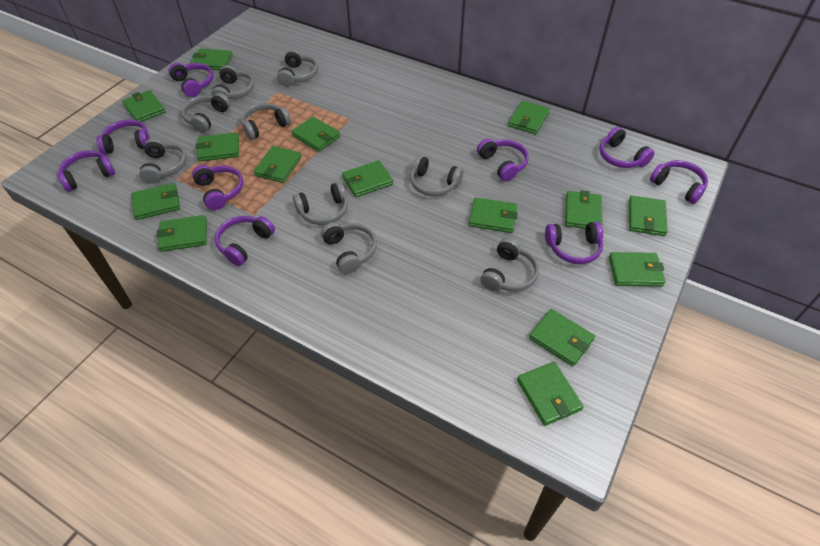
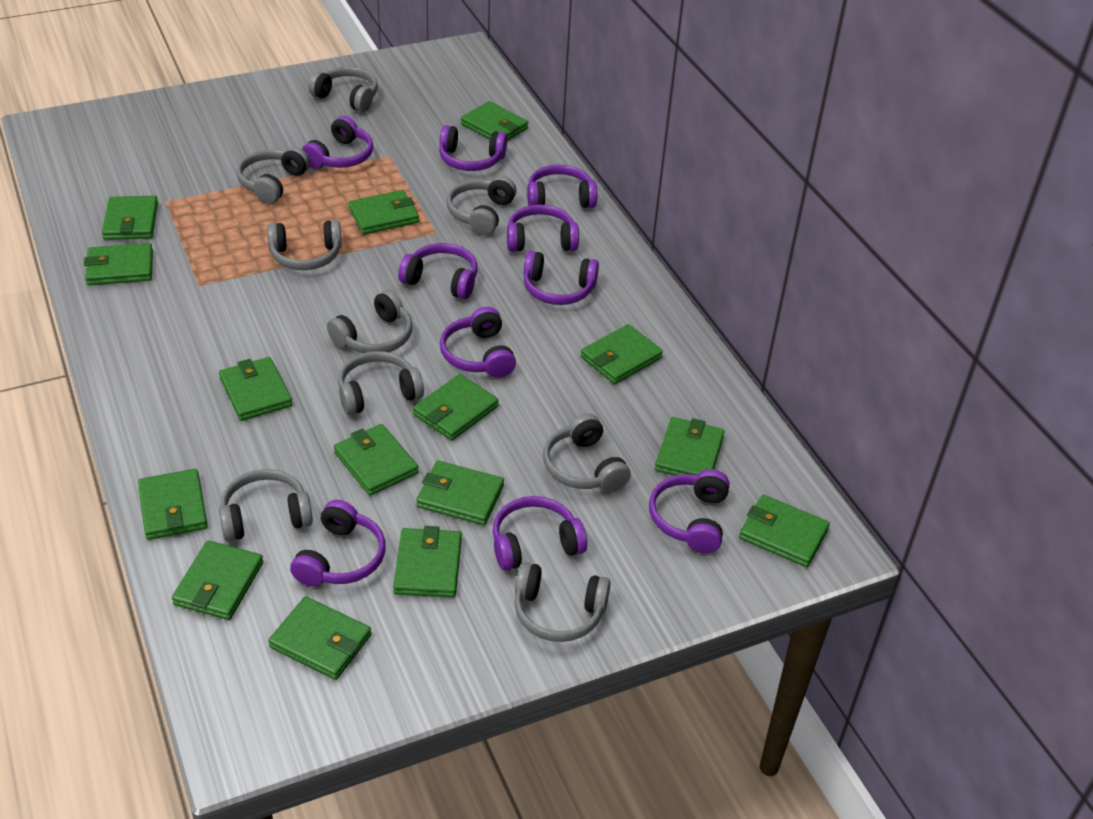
purple headphones: [57,150,115,192] [96,119,150,154] [168,63,213,97] [192,165,243,210] [215,216,275,266] [477,139,529,181] [545,222,603,264] [599,127,654,168] [650,160,708,204] = 9 -> [290,500,386,587] [302,116,373,169] [398,243,478,299] [439,125,507,171] [440,307,516,378] [492,496,587,571] [507,204,579,252] [524,251,599,305] [527,165,597,208] [649,469,730,553] = 10

